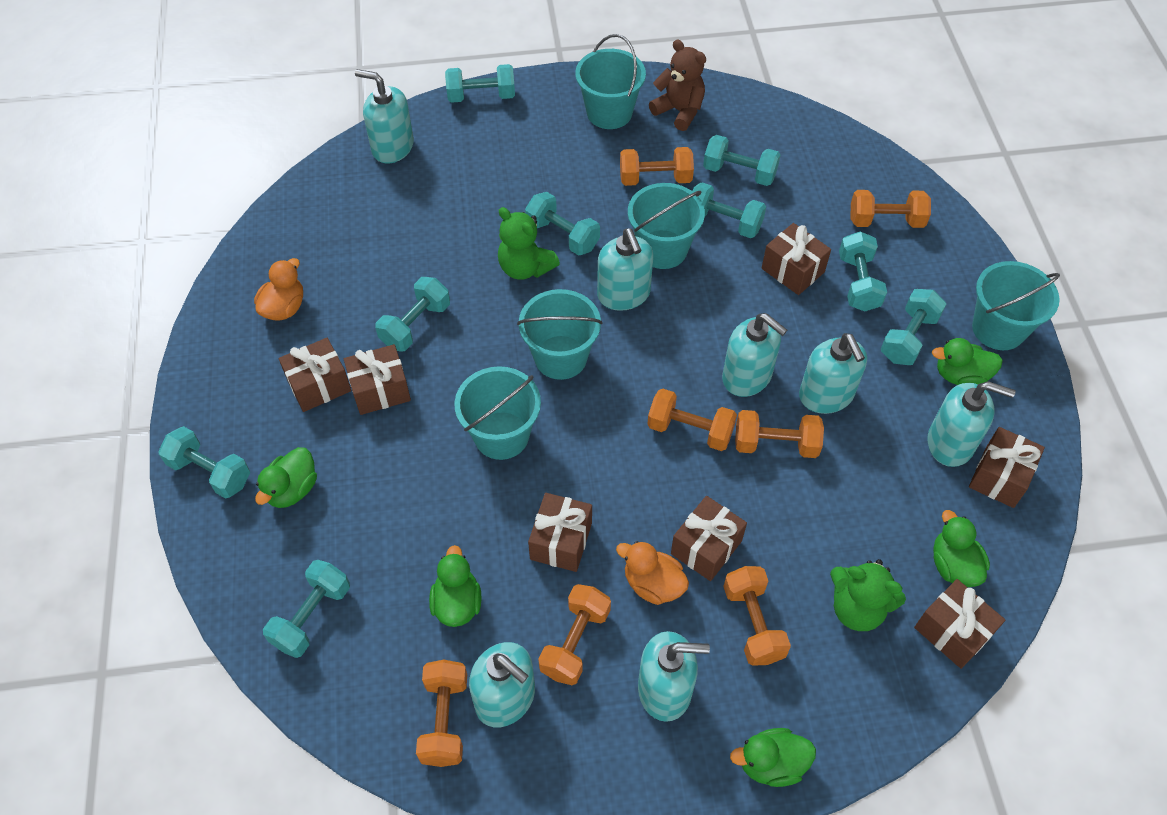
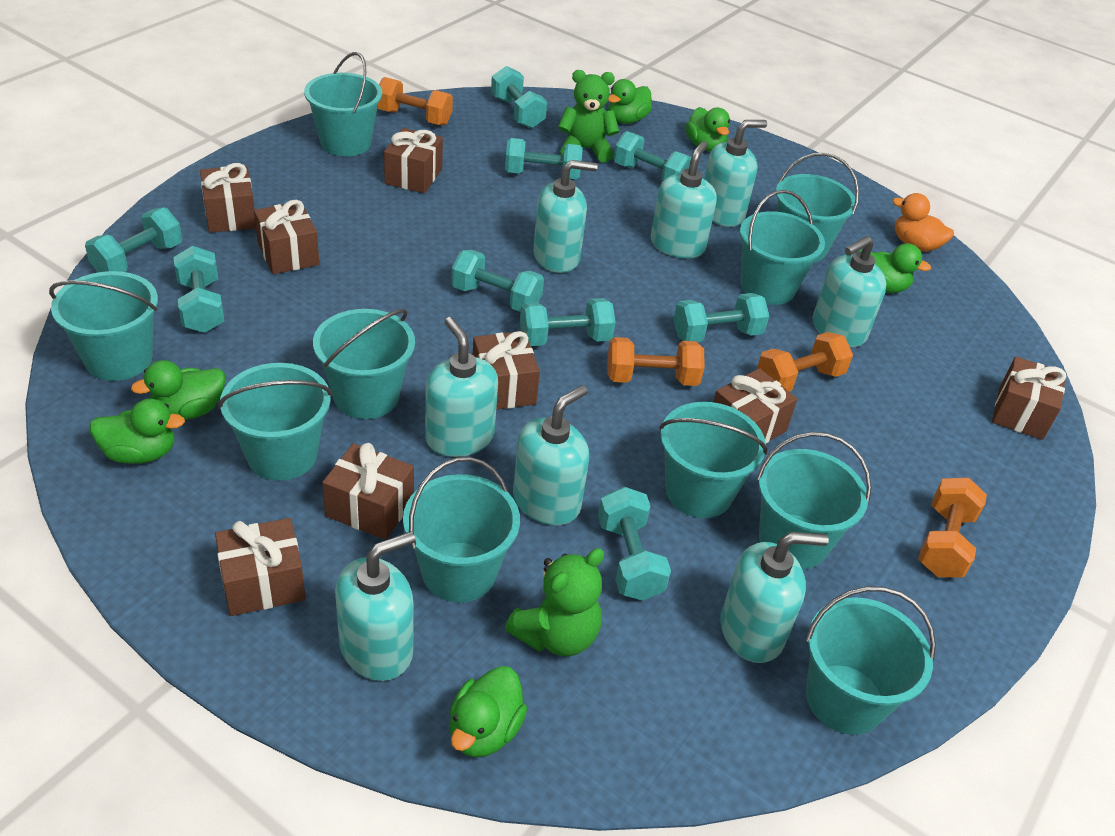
brown gift: [279,338,351,412] [344,344,411,415] [528,493,592,572] [671,496,747,581] [762,223,831,295] [914,579,1005,669] [969,427,1045,508] = 7 -> [200,163,256,233] [215,518,306,616] [254,200,319,274] [322,443,414,540] [384,128,443,194] [473,331,540,410] [713,368,797,443] [992,357,1066,440] = 8
brown teddy bear: [649,40,706,131] = 1 -> none = 0
green duck: [255,447,317,508] [429,545,482,627] [730,728,816,787] [932,338,1003,385] [933,510,990,587] = 5 -> [90,399,185,464] [131,360,225,420] [450,666,527,757] [608,79,652,124] [685,107,730,151] [858,243,931,293] = 6
orange duck: [254,258,303,321] [616,541,689,605] = 2 -> [893,193,954,252] = 1
orange dumbbell: [416,660,467,767] [538,584,611,685] [620,147,694,186] [647,389,737,451] [723,566,791,666] [735,410,824,458] [851,190,931,228] = 7 -> [377,77,453,126] [607,337,705,386] [757,332,853,392] [918,478,987,578] = 4
turquoise bucket: [454,366,541,460] [517,289,603,380] [575,34,646,129] [628,183,705,269] [972,261,1060,350] = 5 -> [49,271,158,381] [218,363,332,481] [304,52,382,156] [313,309,415,419] [403,457,520,603] [659,402,768,518] [740,190,825,305] [757,432,871,569] [776,153,859,262] [806,586,936,735] = 10
turquoise soap dispenser: [355,69,414,163] [469,642,535,727] [597,228,653,311] [638,631,710,722] [722,313,787,397] [799,333,867,414] [928,381,1016,467] = 7 -> [335,531,415,681] [425,317,498,457] [513,385,589,526] [533,160,598,273] [651,141,717,258] [704,120,767,227] [720,532,829,663] [813,236,887,347] = 8

